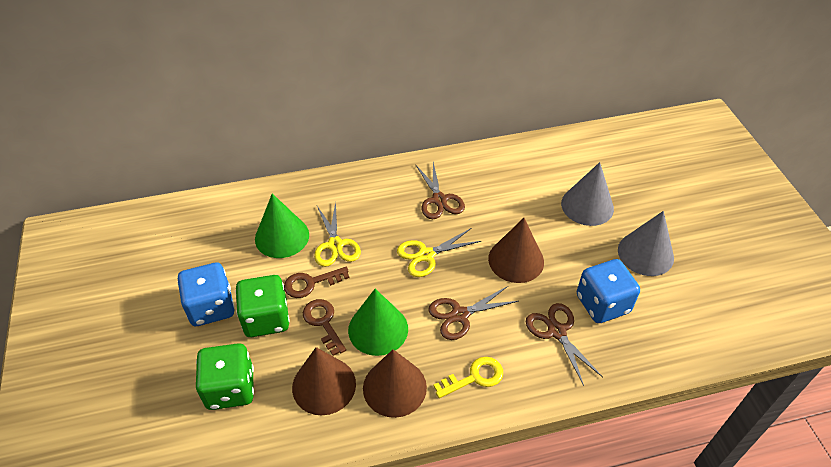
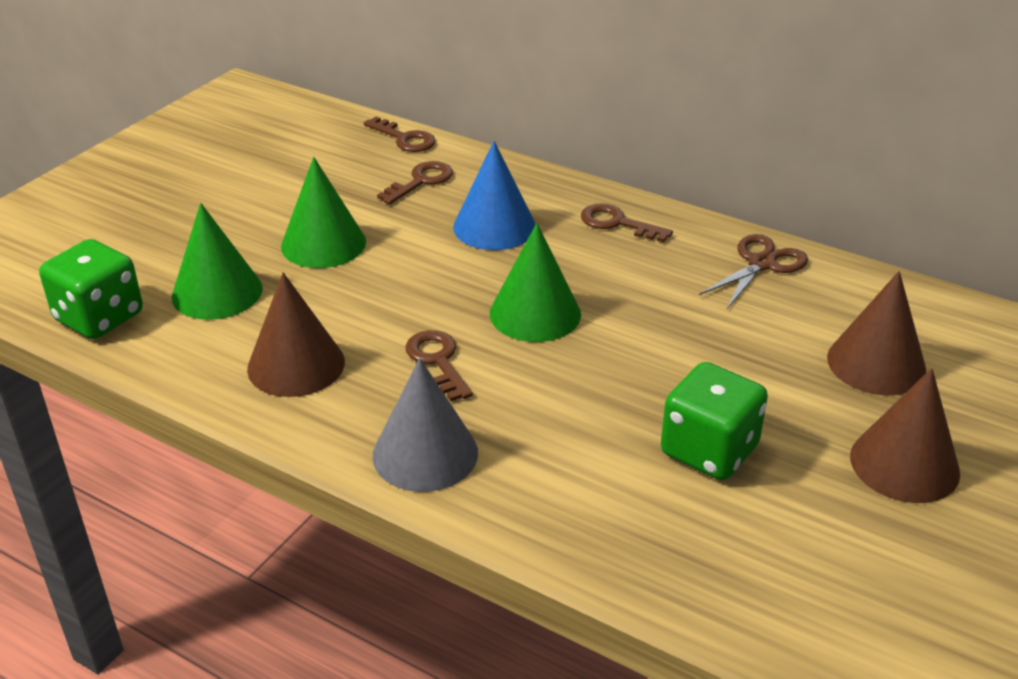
blue cone: none = 0 -> [453,141,536,250] = 1
blue dice: [177,262,235,326] [577,259,640,323] = 2 -> none = 0
brown key: [284,267,349,298] [303,299,346,356] = 2 -> [364,117,436,152] [377,161,453,205] [405,330,473,401] [581,203,673,243] = 4
brown scissors: [416,162,465,219] [429,286,519,340] [526,303,603,386] = 3 -> [699,234,808,309] = 1
green cone: [255,194,309,258] [348,289,408,356] = 2 -> [171,203,263,320] [281,157,366,268] [490,223,581,342] = 3
grey cone: [561,162,614,226] [618,211,674,276] = 2 -> [372,358,478,492] = 1
yellow key: [433,357,503,398] = 1 -> none = 0
yellow scissors: [314,202,361,267] [397,228,481,277] = 2 -> none = 0

